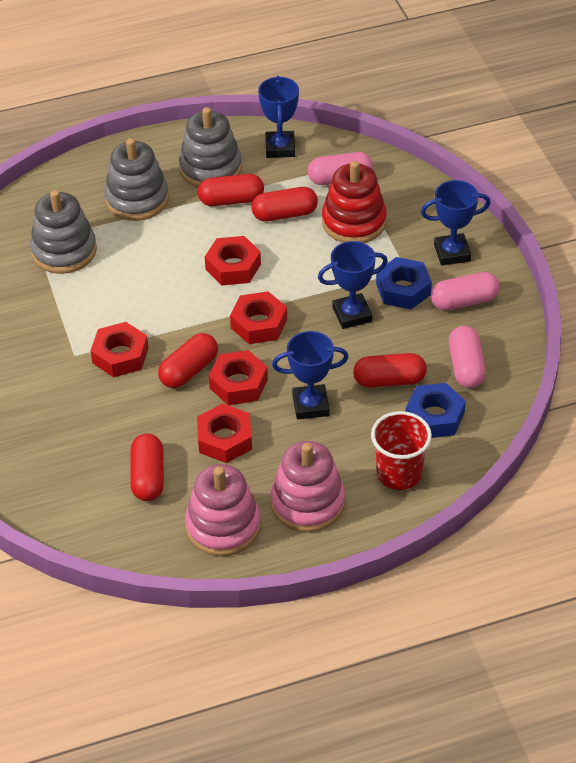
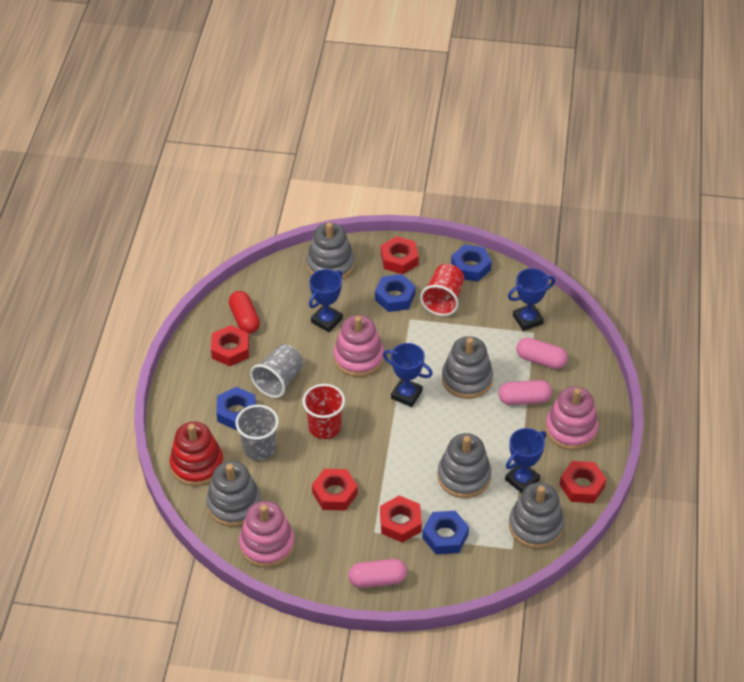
blue nut: [376,257,432,309] [406,383,466,438] = 2 -> [216,387,256,430] [375,274,416,312] [422,511,469,554] [451,244,492,282] = 4
grey cup: none = 0 -> [235,405,279,461] [250,344,303,398] = 2
grey stacking toy: [30,190,97,274] [104,138,169,221] [179,107,242,188] = 3 -> [206,461,261,527] [306,222,354,279] [437,433,491,498] [442,336,493,399] [509,482,565,549] = 5
pink stacking toy: [185,464,261,556] [270,441,345,532] = 2 -> [239,501,295,568] [334,315,384,377] [545,386,599,450] = 3
red capsule: [130,434,164,501] [158,333,218,388] [198,174,264,206] [251,187,318,222] [353,353,427,388] = 5 -> [229,291,260,334] = 1
red cup: [371,411,432,490] = 1 -> [302,384,345,439] [420,264,464,316] = 2

